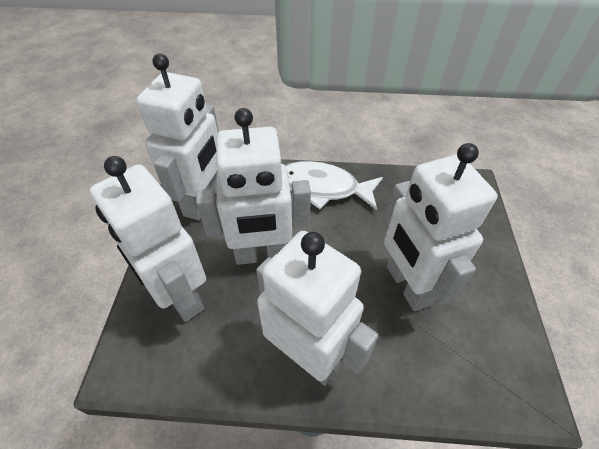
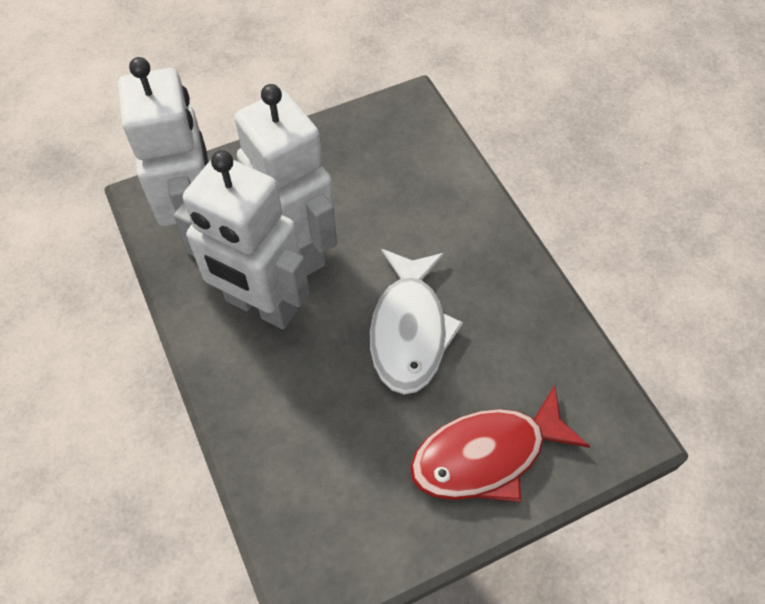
red fish: none = 0 -> [410,385,590,502] = 1
white robot: [90,156,206,322] [137,54,219,220] [196,108,311,265] [256,231,378,385] [384,143,497,311] = 5 -> [118,57,209,253] [174,150,309,329] [234,84,337,276] = 3

